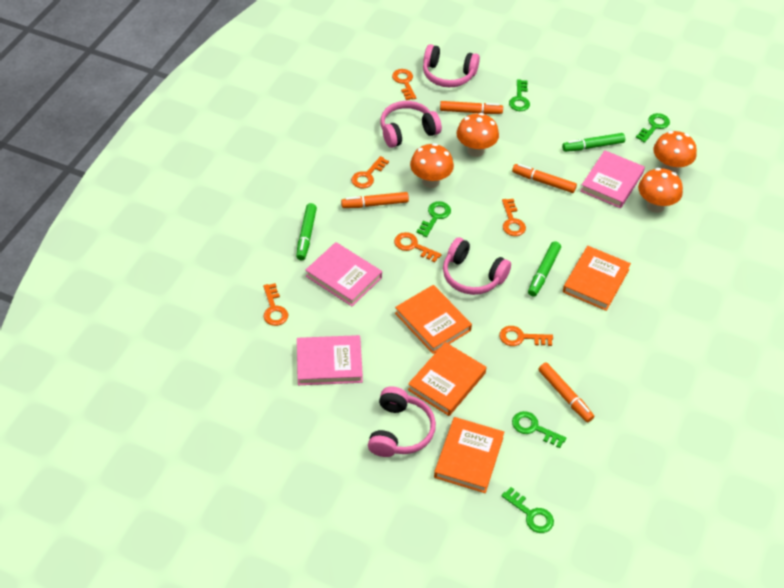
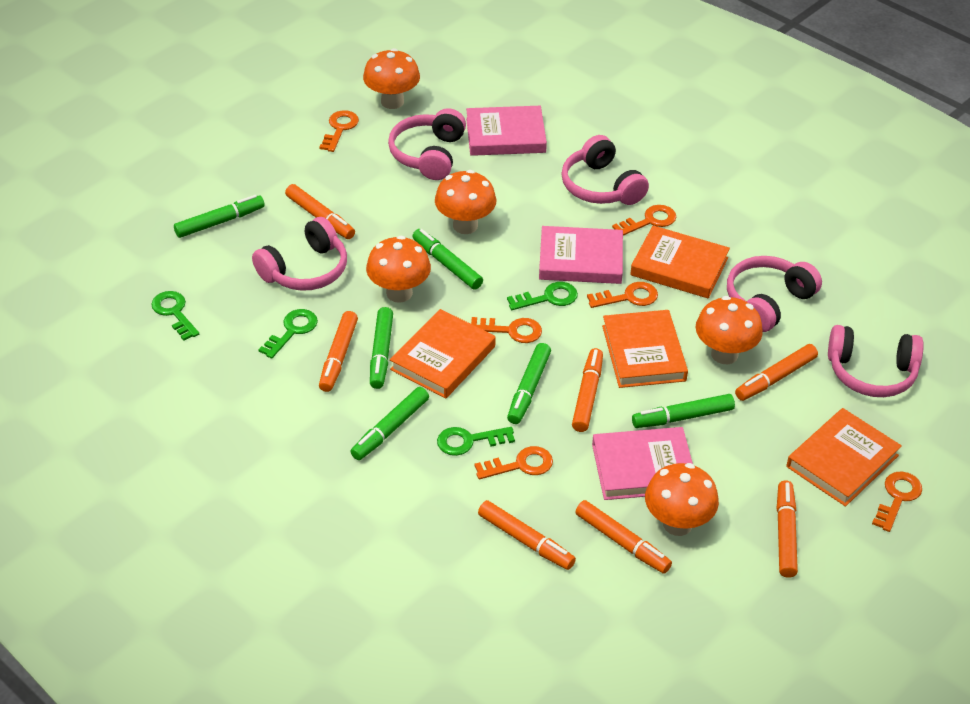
green key: [416,201,451,237] [501,487,554,533] [509,79,530,111] [512,411,566,448] [636,113,670,143] = 5 -> [151,291,199,341] [258,309,318,359] [437,427,515,456] [507,282,578,310] = 4
green marker: [296,203,317,260] [528,241,561,297] [562,133,625,152] = 3 -> [174,195,265,238] [351,387,429,460] [370,307,393,389] [412,229,483,290] [507,343,551,424] [632,394,735,428] = 6
orange marker: [341,192,409,208] [440,101,503,114] [512,164,577,193] [538,363,594,423] = 4 -> [285,184,355,239] [319,311,358,392] [478,500,576,570] [572,348,603,432] [575,500,672,574] [735,344,818,401] [777,481,798,578] = 7
orange mushroom: [410,143,454,188] [457,113,499,157] [638,168,683,213] [653,131,697,173] = 4 -> [363,48,420,109] [366,236,431,303] [435,170,496,234] [645,463,719,536] [696,296,763,364] = 5
pink headphones: [368,386,436,457] [380,101,442,148] [423,44,480,87] [443,237,511,295] = 4 -> [252,217,347,291] [388,108,466,180] [561,135,649,205] [727,256,822,332] [828,325,924,397] = 5

